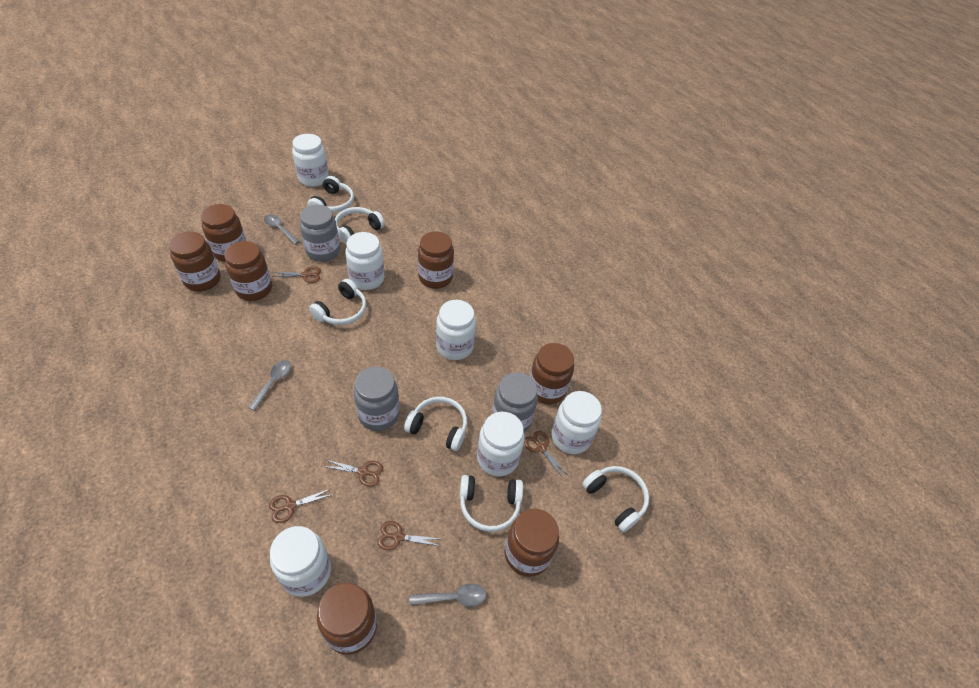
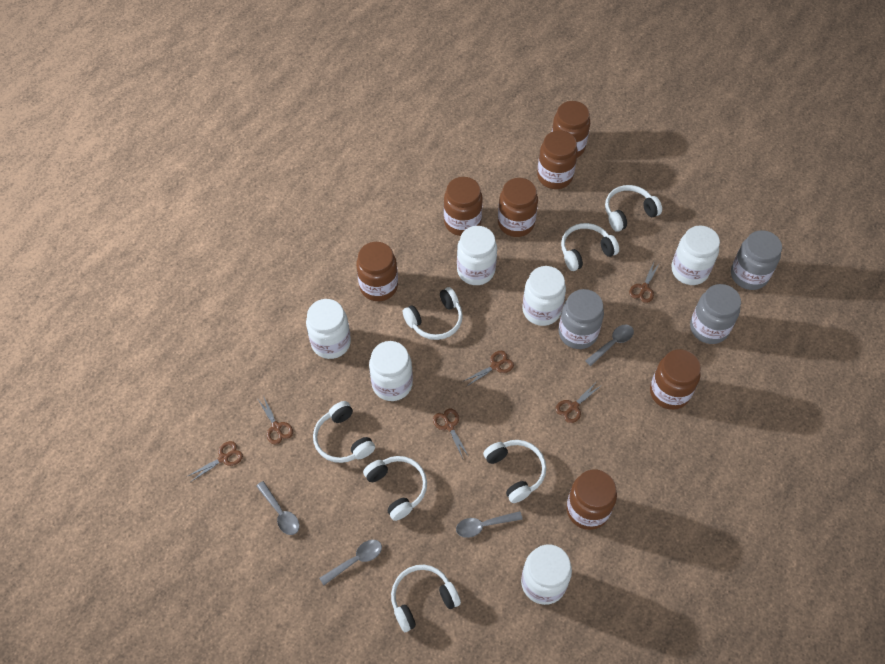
brown scissors: [269,488,334,523] [272,266,321,283] [323,460,383,487] [378,521,440,550] [524,431,569,479] = 5 -> [188,441,243,482] [257,398,293,444] [433,409,469,459] [464,351,514,387] [556,382,602,423] [629,262,660,303] = 6
grey spoon: [248,360,291,411] [264,214,300,244] [409,584,486,607] = 3 -> [256,481,300,535] [319,540,382,585] [456,511,523,538] [585,325,634,366] = 4
white headphones: [307,176,354,213] [309,279,366,325] [335,207,385,245] [404,397,467,451] [459,475,523,532] [582,466,649,532] = 6 -> [313,401,375,463] [363,456,427,521] [391,565,461,632] [402,287,463,340] [483,440,546,503] [561,223,619,271] [605,185,662,232] = 7

